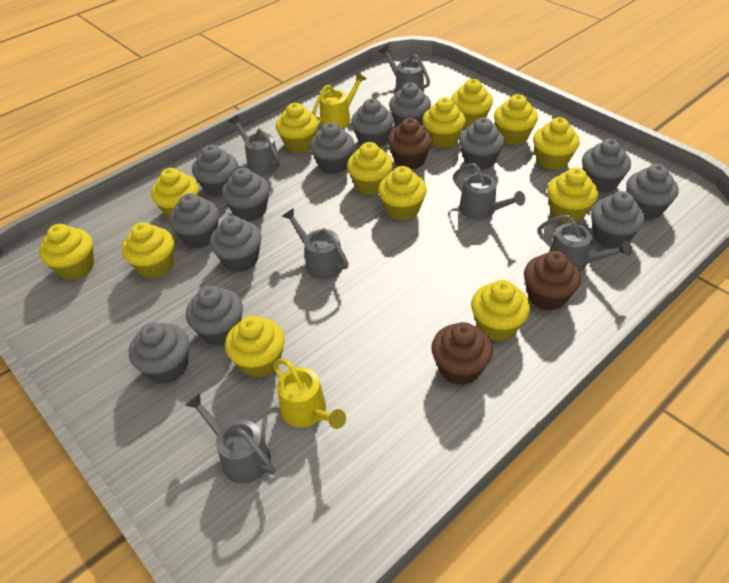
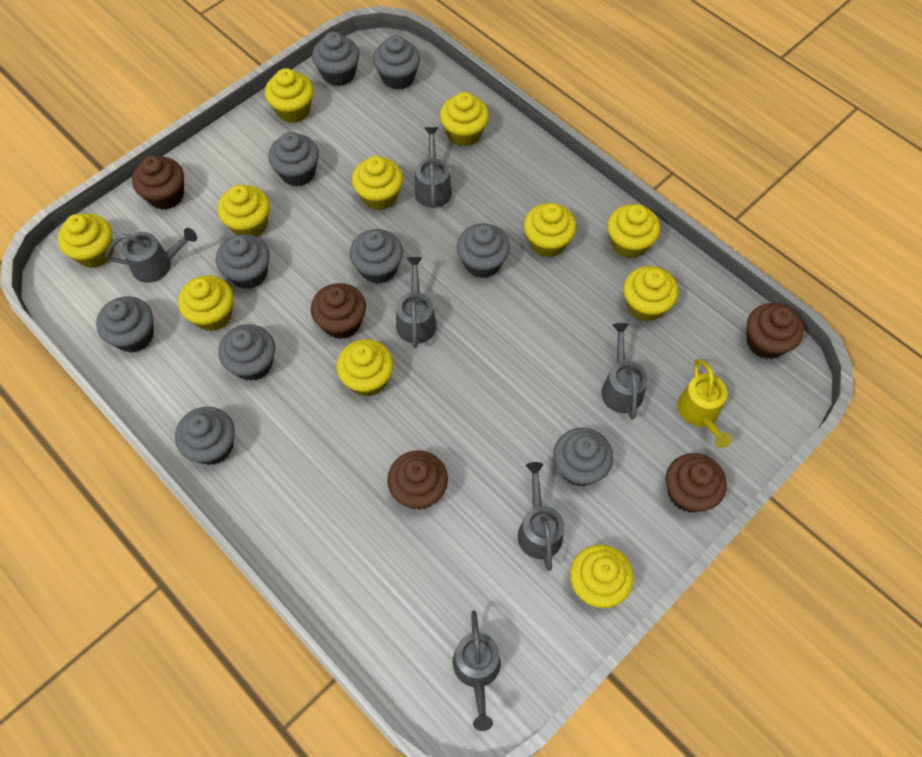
brown cupcake: [388,118,432,170] [431,322,493,385] [524,251,581,311] = 3 -> [132,155,184,210] [311,283,366,339] [387,450,448,510] [666,453,727,513] [747,303,804,359] = 5
grey cupcake: [129,322,189,384] [169,193,219,248] [186,286,243,346] [192,145,238,197] [210,216,261,272] [222,168,270,222] [310,122,354,174] [351,98,394,147] [389,83,431,127] [459,118,505,170] [582,139,631,193] [591,191,645,249] [626,164,679,220] = 13 -> [96,296,154,353] [175,407,235,465] [216,234,270,289] [218,324,275,381] [268,132,319,187] [312,32,359,86] [350,229,403,284] [373,35,420,90] [457,223,510,278] [553,428,613,486] = 10
yellow cupcake: [39,224,94,280] [122,222,174,279] [151,168,199,218] [225,316,285,378] [276,103,318,153] [347,142,393,195] [378,166,427,221] [422,98,466,148] [451,79,493,128] [471,280,530,341] [494,94,538,145] [533,117,580,170] [547,168,598,223] = 13 -> [57,213,114,268] [178,275,233,331] [217,185,270,237] [265,68,313,123] [336,339,393,396] [352,156,403,210] [440,92,489,147] [524,203,576,257] [570,545,634,608] [607,204,660,258] [623,266,678,322] = 11
yellow watering can: [273,359,346,429] [312,73,366,128] = 2 -> [677,359,732,448] = 1

